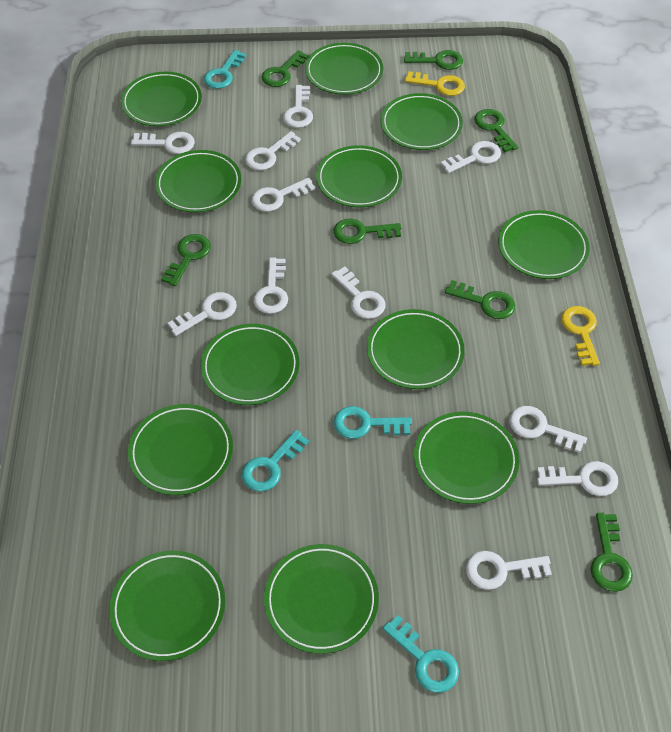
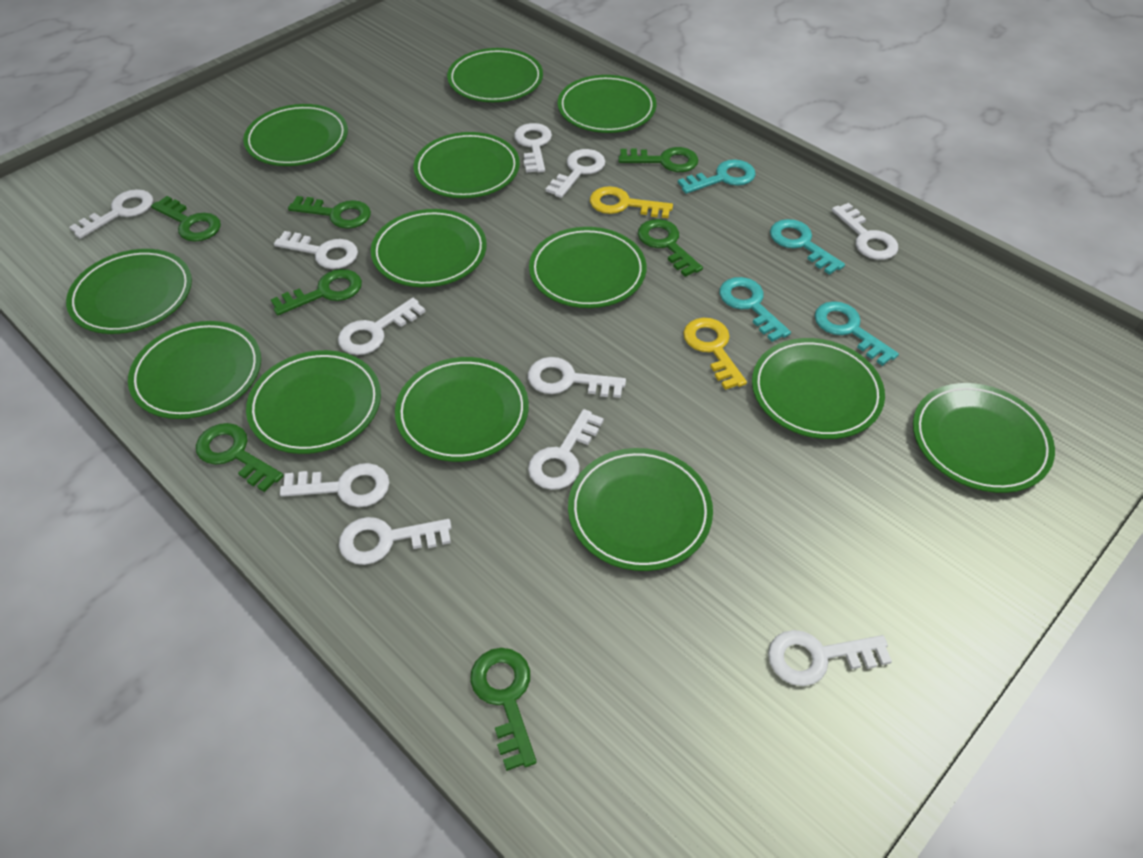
green plate: [109,551,225,661] [121,72,202,126] [128,404,233,495] [155,150,241,213] [201,324,300,405] [264,544,379,654] [305,42,383,95] [316,145,402,208] [367,309,465,389] [381,93,463,150] [414,412,519,504] [498,210,590,279] = 12 -> [66,249,192,334] [128,321,261,419] [243,104,348,166] [246,350,381,454] [371,209,487,287] [395,357,529,462] [414,132,520,198] [447,48,543,102] [529,227,646,308] [558,75,656,133] [568,448,713,571] [752,338,885,439] [913,383,1055,493] = 13

